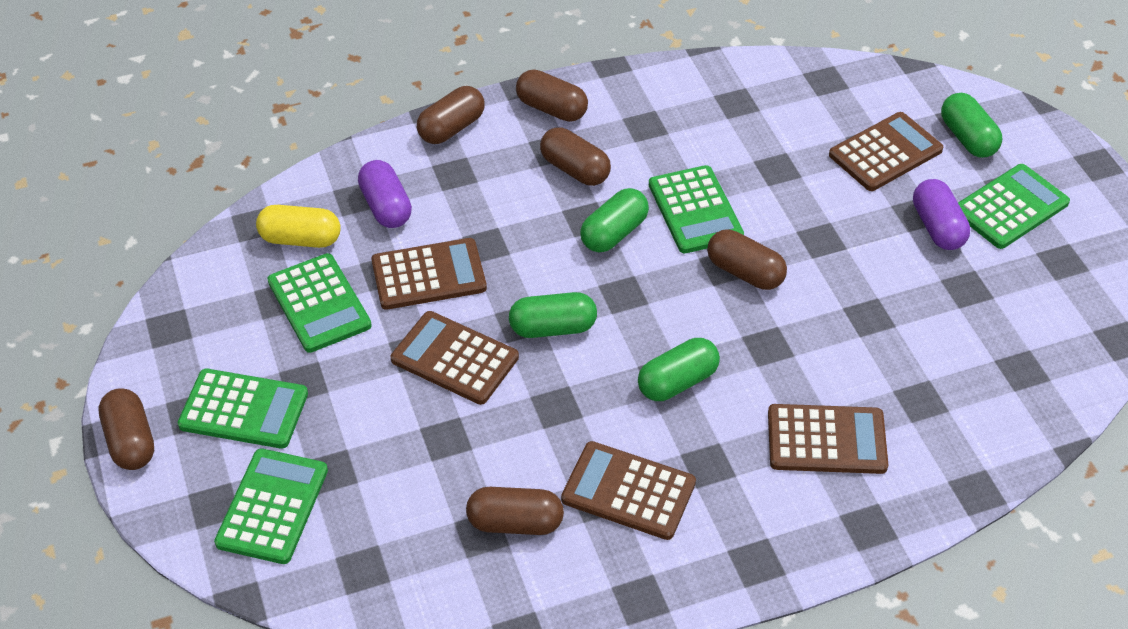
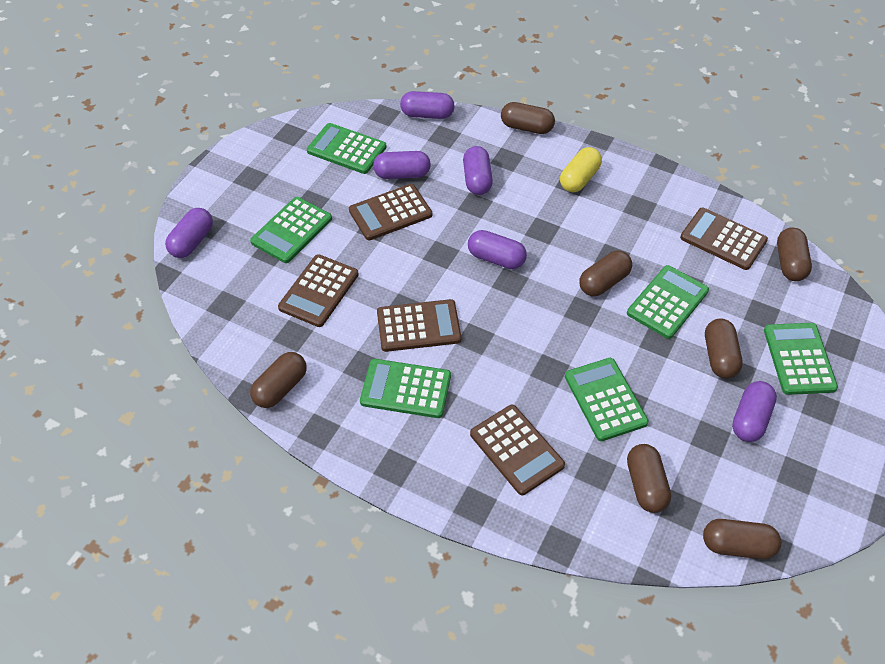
brown capsule: [98,388,154,470] [417,86,485,144] [466,487,564,535] [516,69,588,122] [540,127,611,186] [707,230,787,290] = 6 -> [250,352,307,408] [501,102,555,134] [580,250,632,296] [627,444,671,513] [703,519,781,559] [705,318,743,379] [777,227,812,281] = 7
green calculator: [178,369,308,449] [214,448,328,564] [267,253,372,353] [649,165,744,253] [958,164,1070,249] = 5 -> [250,197,332,263] [307,123,387,174] [360,359,451,418] [565,358,649,441] [627,265,709,339] [764,323,838,395] = 6
green capsule: [509,292,597,338] [580,188,649,253] [638,338,720,401] [941,93,1002,158] = 4 -> none = 0
purple capsule: [358,160,412,228] [913,179,970,250] = 2 -> [165,208,213,258] [373,151,431,179] [400,91,455,119] [463,146,493,195] [468,230,527,269] [732,381,777,442] = 6

